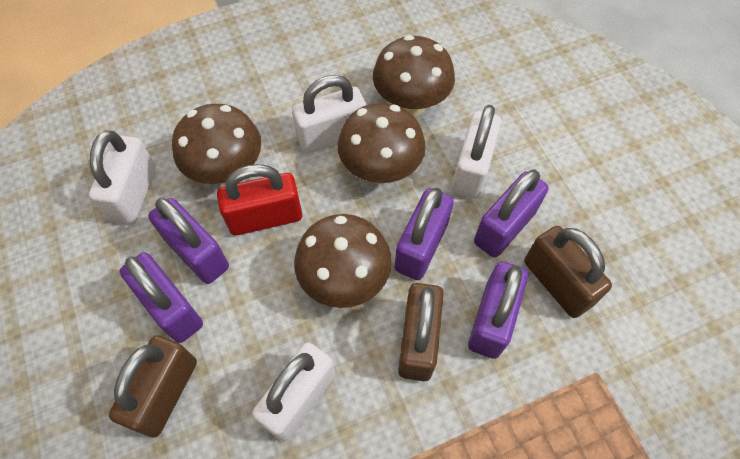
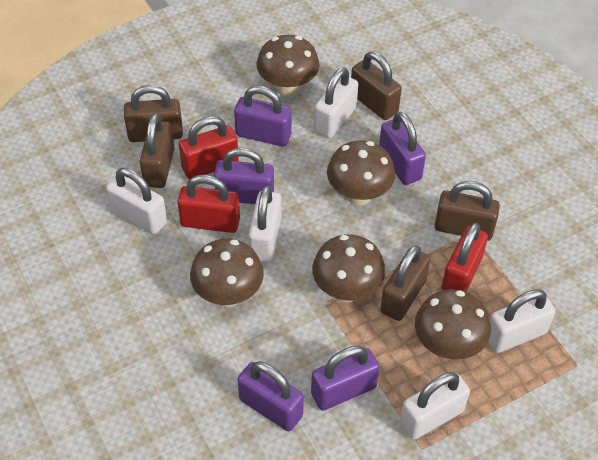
brown mushroom: [172,104,261,185] [294,214,392,308] [338,103,426,184] [373,35,455,116] = 4 -> [190,239,264,307] [256,35,320,97] [312,234,386,302] [327,140,395,205] [415,289,491,360] = 5
brown padlock: [109,335,197,438] [398,283,444,381] [524,226,612,318] = 3 -> [124,85,183,142] [140,114,175,188] [351,51,402,120] [380,245,430,321] [435,181,500,241] = 5
red padlock: [217,164,302,235] = 1 -> [177,175,240,233] [179,116,239,179] [441,223,488,292] = 3
white padlock: [89,130,156,225] [252,343,335,441] [292,75,366,153] [452,105,501,199] = 4 -> [106,168,167,235] [248,186,281,262] [314,67,358,138] [400,372,470,440] [488,289,556,353] = 5

